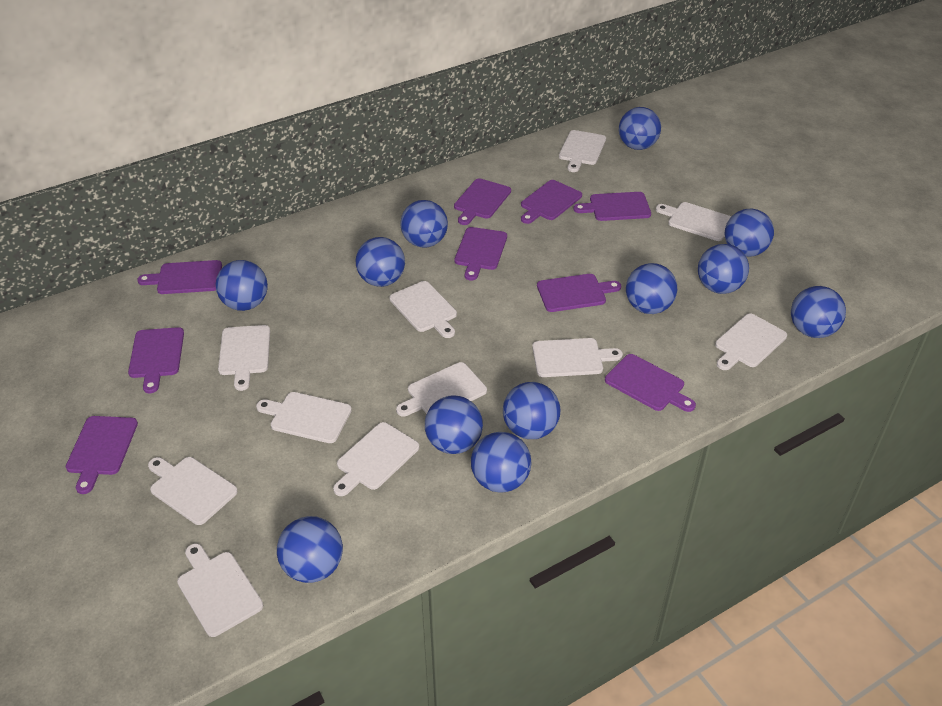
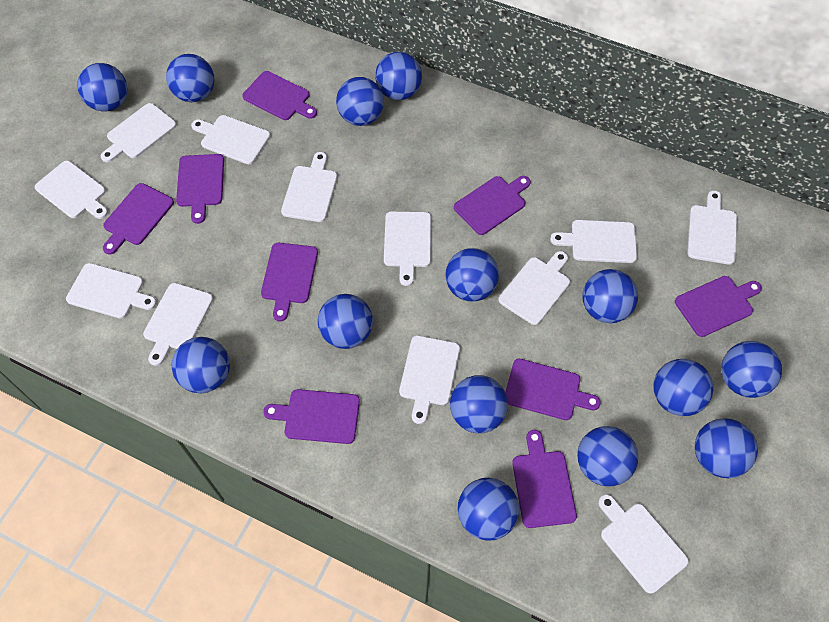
blue ball: [216,260,268,311] [277,516,343,583] [356,237,405,287] [401,200,448,248] [425,395,483,454] [471,432,531,493] [503,382,560,439] [619,107,661,150] [626,263,677,314] [698,244,749,294] [725,209,774,257] [791,286,846,338] = 12 -> [77,63,128,111] [166,54,215,102] [172,337,230,393] [318,294,373,349] [336,77,384,126] [375,52,422,100] [445,248,499,302] [450,375,508,433] [458,478,519,541] [577,426,638,487] [582,269,638,323] [653,359,713,416] [695,418,758,478] [721,341,782,398] = 14
white cutting board: [148,457,238,525] [177,544,263,637] [218,325,270,391] [256,392,352,443] [333,422,419,496] [389,281,457,338] [396,362,487,417] [532,338,623,377] [559,130,606,172] [656,202,731,241] [715,313,787,370] = 11 -> [35,161,108,219] [66,263,157,319] [101,103,176,162] [143,283,213,366] [191,115,270,164] [281,152,337,222] [384,211,431,286] [399,335,460,424] [499,251,570,325] [550,220,637,263] [598,494,689,594] [687,191,737,265] = 12

